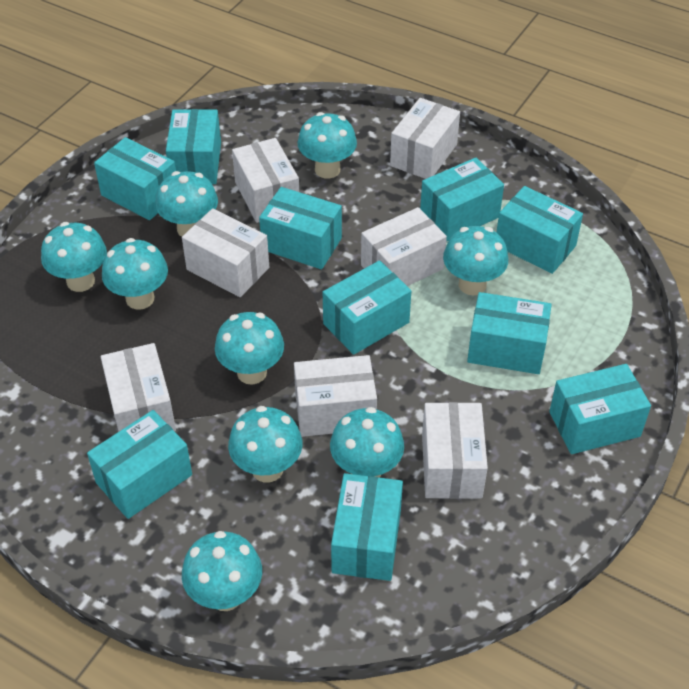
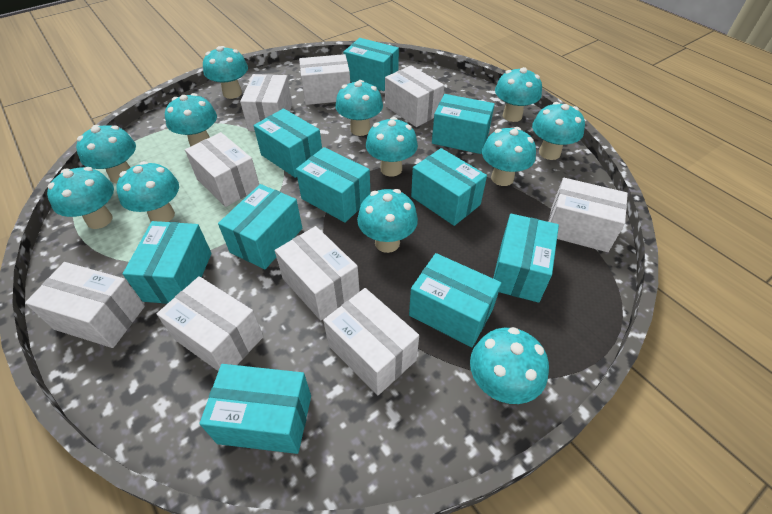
turquoise mushroom: [41,222,107,292] [102,238,168,310] [156,171,218,237] [182,531,262,611] [215,312,284,385] [228,406,303,483] [297,112,357,179] [330,407,404,478] [443,226,508,295] = 9 -> [47,167,114,229] [76,125,136,183] [116,161,179,222] [165,93,217,147] [203,46,248,99] [336,80,383,136] [357,189,418,253] [366,117,418,177] [470,327,549,404] [482,127,536,186] [495,67,542,122] [532,102,585,160] = 12
white box: [101,343,176,432] [182,208,269,297] [232,138,299,223] [294,355,377,437] [361,207,447,286] [390,98,460,179] [422,402,488,499] = 7 -> [25,262,145,348] [157,276,264,371] [185,132,259,207] [240,74,292,131] [275,226,360,321] [299,54,350,105] [323,288,419,395] [385,65,444,127] [548,178,628,252] = 9

